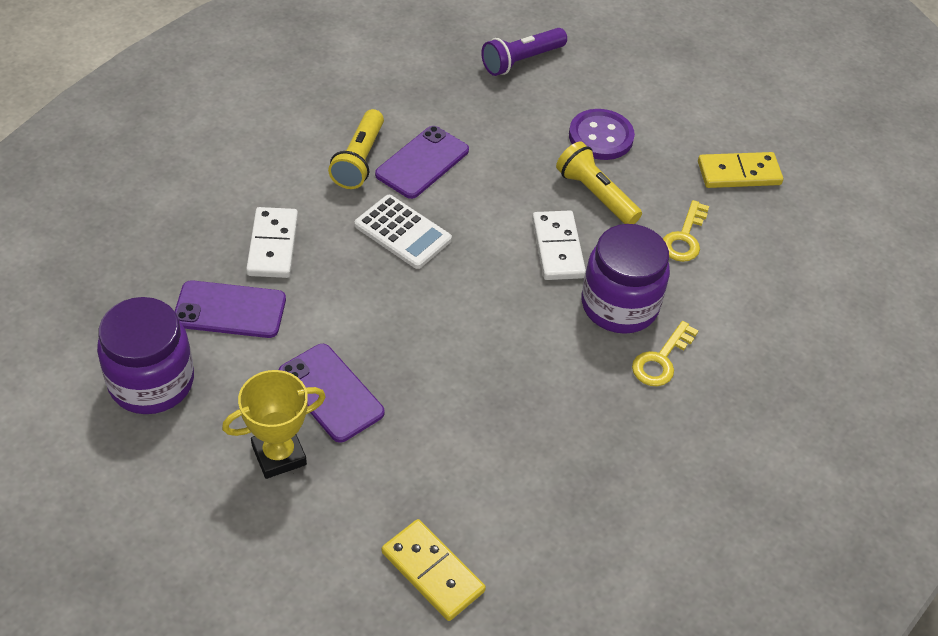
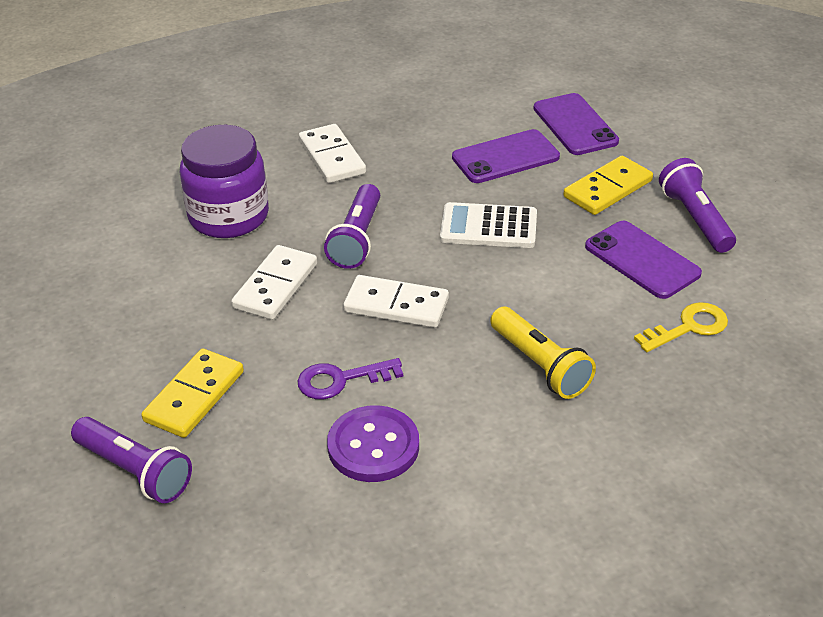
purple flashlight: [481,28,567,76] = 1 -> [71,417,192,503] [324,184,380,269] [659,158,736,253] = 3
purple jar: [97,297,194,414] [582,224,670,334] = 2 -> [180,125,269,238] = 1
purple key: none = 0 -> [298,358,403,399] = 1
white domino: [246,207,298,278] [532,211,586,280] = 2 -> [231,245,317,320] [299,124,366,183] [343,275,449,328] = 3
yellow flashlight: [328,109,384,189] [556,141,642,224] = 2 -> [490,307,596,399] = 1
yellow key: [632,321,698,386] [663,200,709,262] = 2 -> [634,302,728,352] = 1
yellow trophy: [222,370,326,479] = 1 -> none = 0

